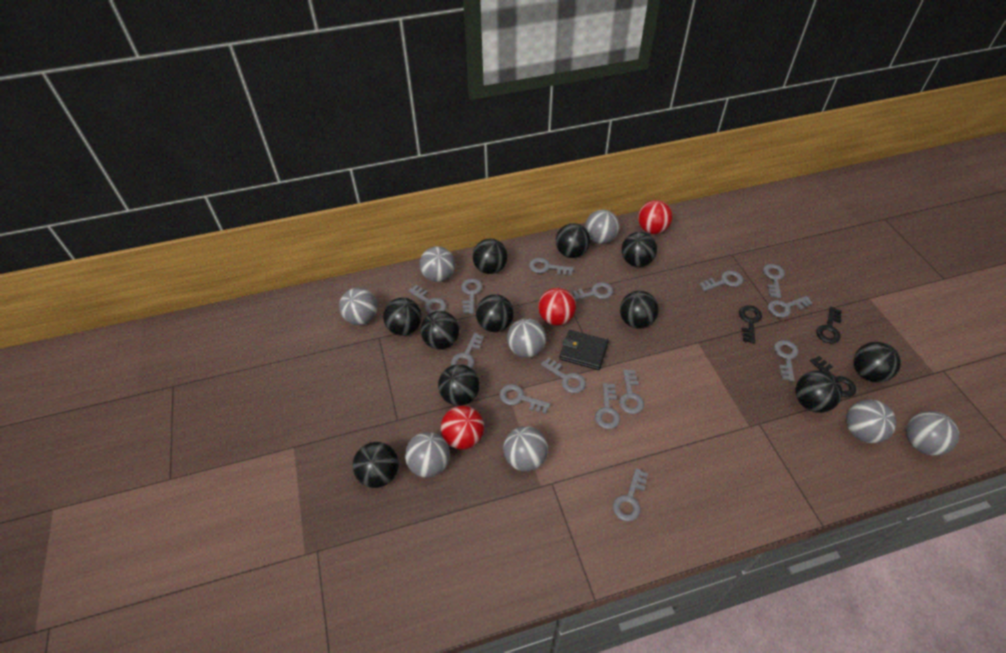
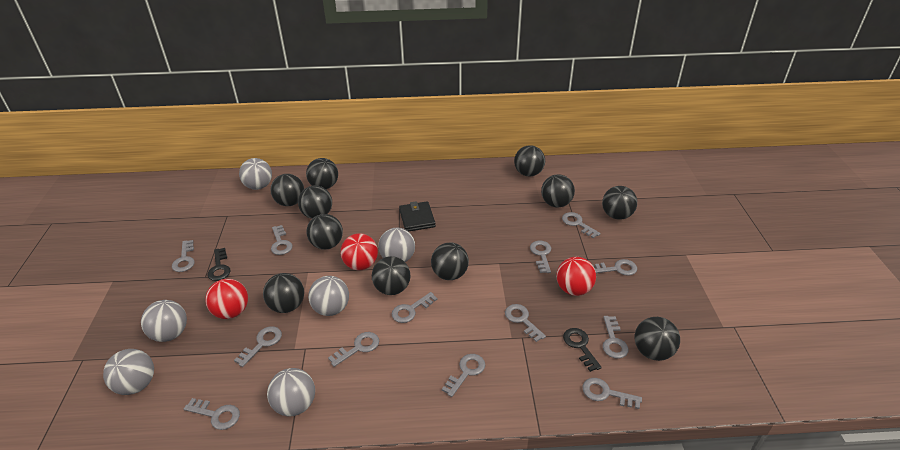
black key: [739,305,762,343] [810,356,856,397] [816,307,842,343] = 3 -> [207,248,230,281] [563,328,602,372] = 2
grey ball: [339,288,378,325] [405,432,450,478] [419,246,455,282] [503,426,548,472] [507,318,546,358] [585,210,619,244] [846,399,896,443] [906,411,959,456] = 8 -> [103,349,154,395] [141,300,187,342] [239,158,272,190] [267,368,315,416] [308,276,349,316] [378,228,415,262] = 6
grey key: [409,285,446,314] [451,333,484,369] [461,278,483,314] [499,384,551,414] [529,258,574,276] [541,357,586,393] [570,282,613,300] [595,383,620,429] [613,468,648,522] [619,369,644,414] [699,271,743,291] [763,264,785,298] [768,296,813,318] [774,340,798,382] = 14 -> [172,240,195,272] [184,398,240,430] [234,326,282,367] [271,225,293,255] [328,332,379,367] [392,292,438,323] [442,354,485,397] [505,304,546,342] [530,241,551,273] [562,212,601,238] [583,378,642,409] [593,259,637,276] [603,316,629,359] = 13

